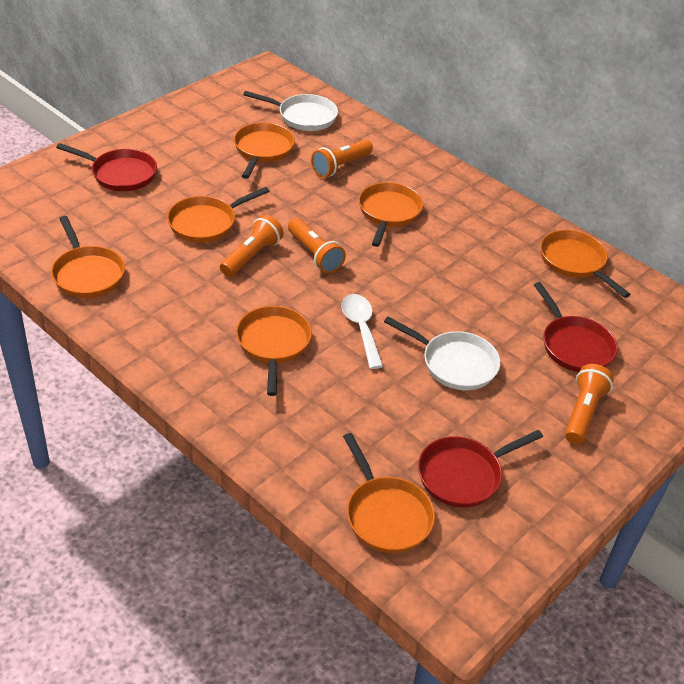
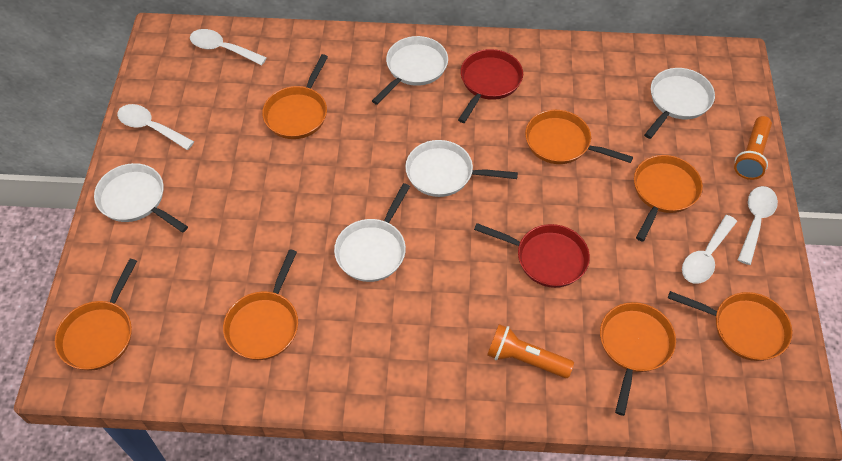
orange flashlight: [220,215,284,277] [288,218,346,273] [311,139,373,177] [565,364,614,444] = 4 -> [487,324,574,378] [734,116,772,180] = 2
red pan: [56,143,157,191] [418,430,543,508] [534,282,618,372] = 3 -> [458,49,523,123] [474,223,590,288] = 2
white pan: [243,91,338,131] [384,316,500,390] = 2 -> [94,163,188,232] [334,183,410,282] [372,36,448,105] [405,140,518,197] [644,68,715,139] = 5
white spoon: [341,294,383,369] = 1 -> [117,104,194,150] [190,29,267,65] [682,215,737,284] [738,186,778,265] = 4

